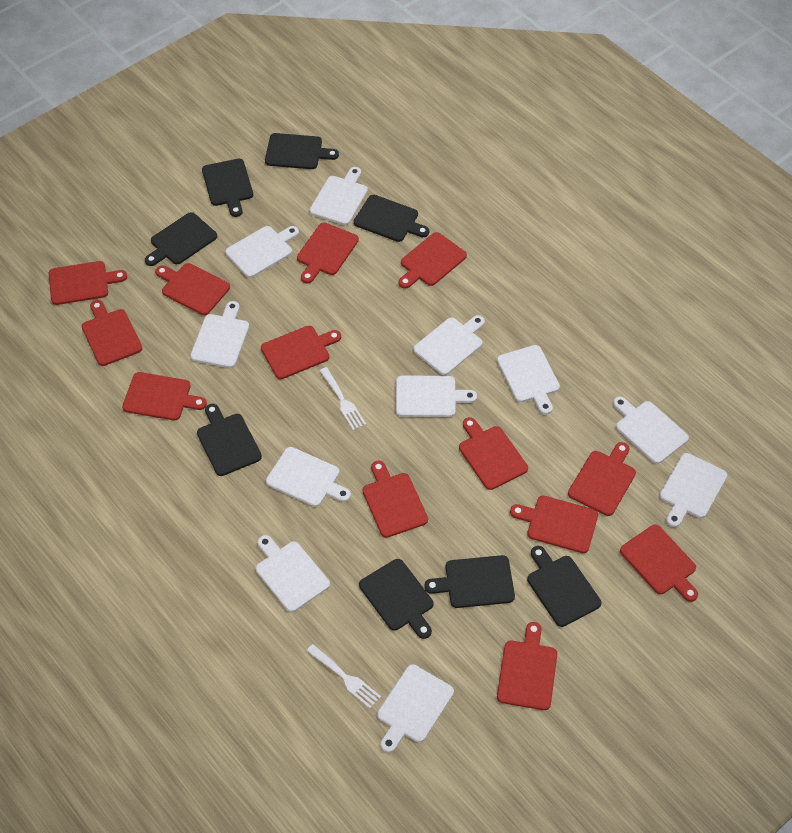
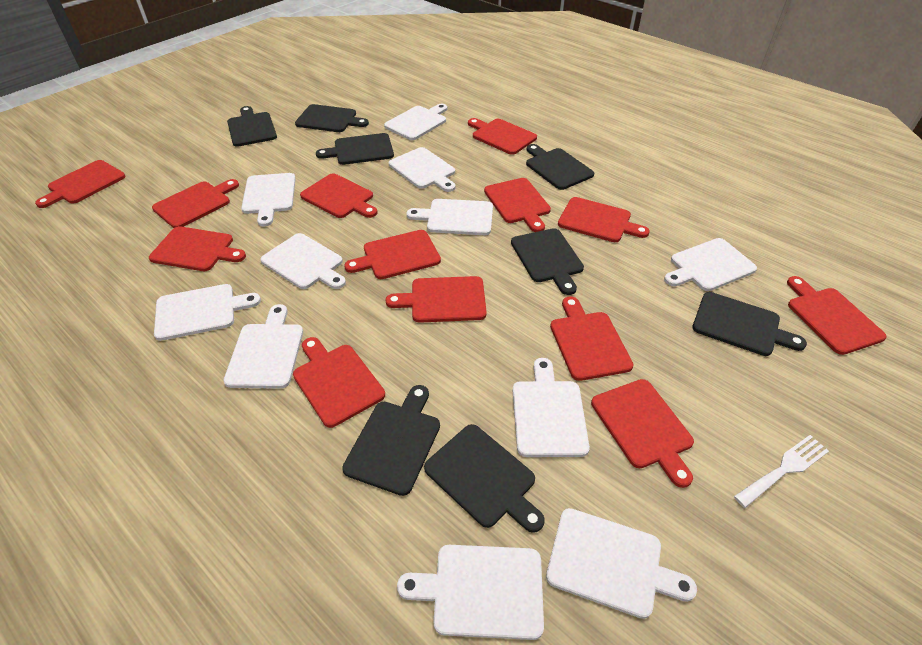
white fork: [307,644,381,709] [320,367,366,430] = 2 -> [734,435,829,508] = 1

